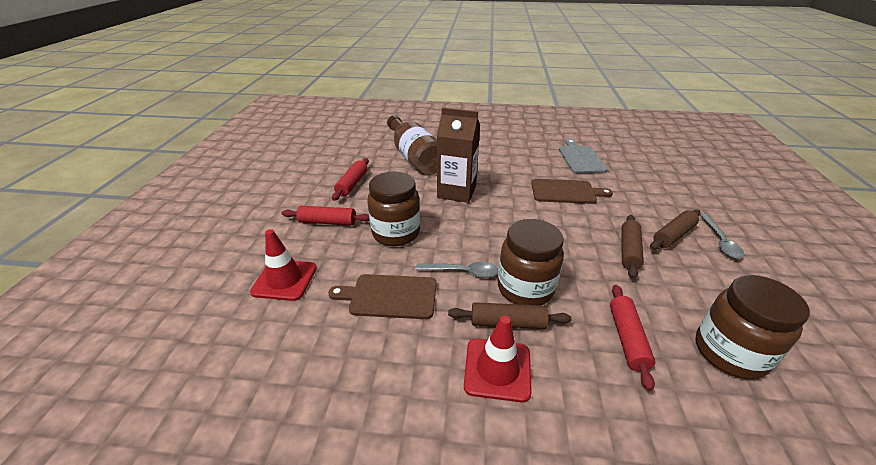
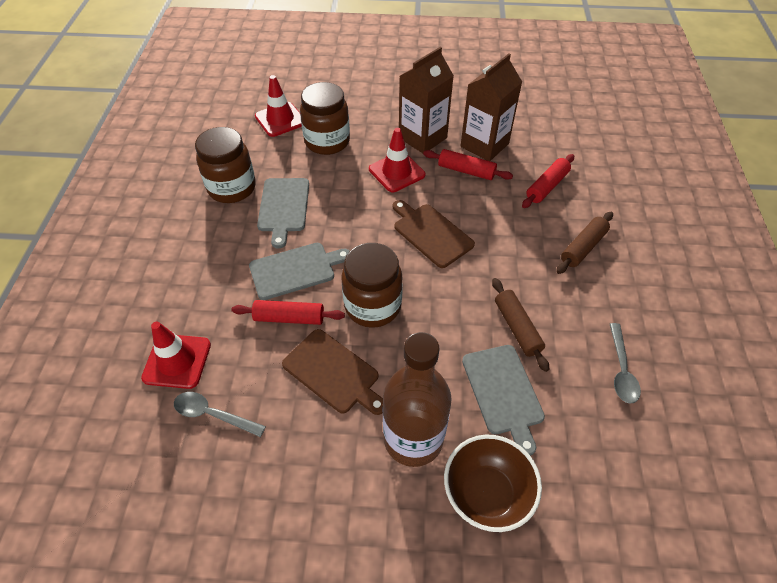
brown bowl: none = 0 -> [444,434,542,532] = 1
brown carton: [437,108,480,203] = 1 -> [399,47,454,153] [461,53,522,161] = 2
brown rolling pin: [448,302,572,329] [621,215,644,279] [650,209,701,250] = 3 -> [492,278,549,372] [556,212,613,274] = 2
grey cutting board: [559,139,608,173] = 1 -> [249,243,350,300] [257,178,309,249] [462,345,545,456] = 3
red traffic cone: [250,229,317,301] [464,316,532,403] = 2 -> [141,322,211,389] [255,75,302,137] [369,128,425,192] = 3

